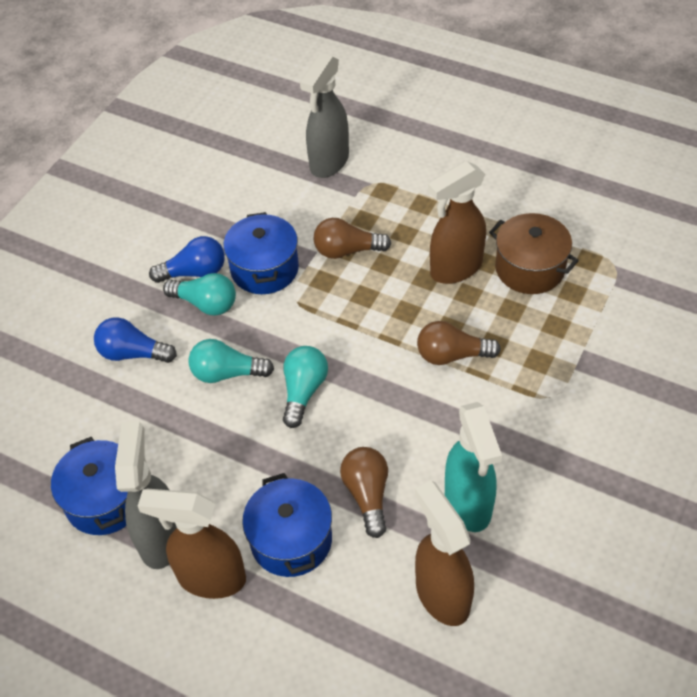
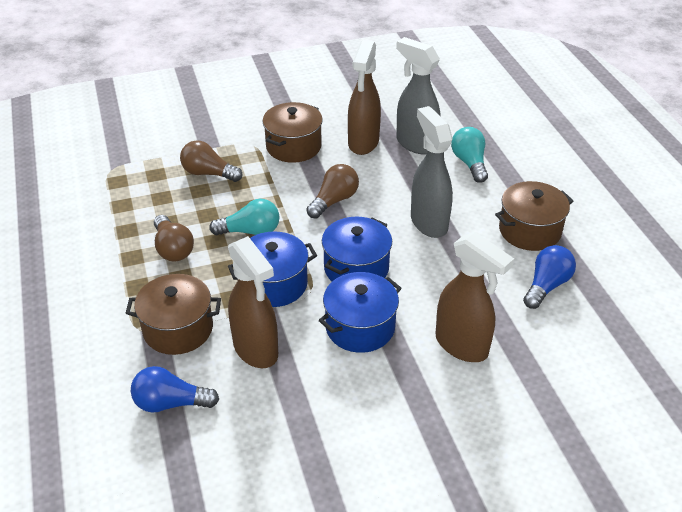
brown pot: [489,213,579,294] = 1 -> [126,274,221,355] [263,102,323,163] [495,181,573,251] = 3
turquoise light bulb: [163,273,236,316] [189,339,274,383] [283,346,328,428] = 3 -> [209,199,280,235] [451,127,488,183] = 2
turquoise spray bottle: [445,402,502,532] = 1 -> none = 0

